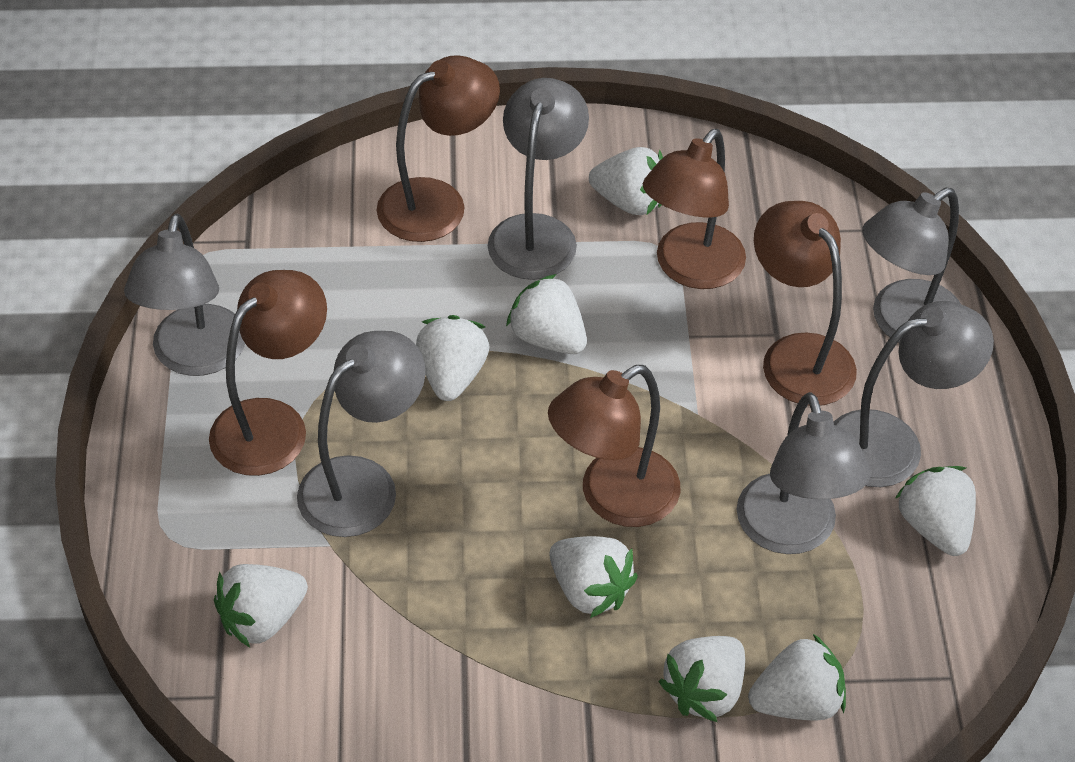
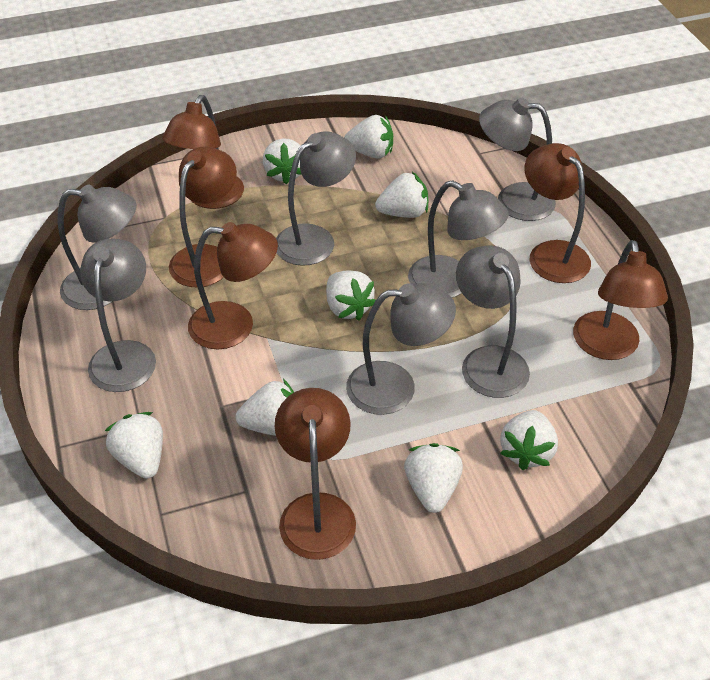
brown lamp: [209,270,327,476] [377,55,500,242] [548,365,681,527] [643,129,746,289] [754,201,857,406] = 5 -> [162,95,244,209] [169,147,237,287] [188,222,278,349] [275,388,356,560] [524,143,591,283] [573,240,668,360] = 6
grey lamp: [124,213,245,376] [297,331,425,537] [488,78,589,280] [737,392,871,554] [834,301,994,487] [862,188,961,343] = 6 -> [58,185,137,310] [80,239,156,392] [276,131,356,266] [346,283,456,415] [408,180,509,298] [456,246,530,398] [479,98,556,221] = 7

